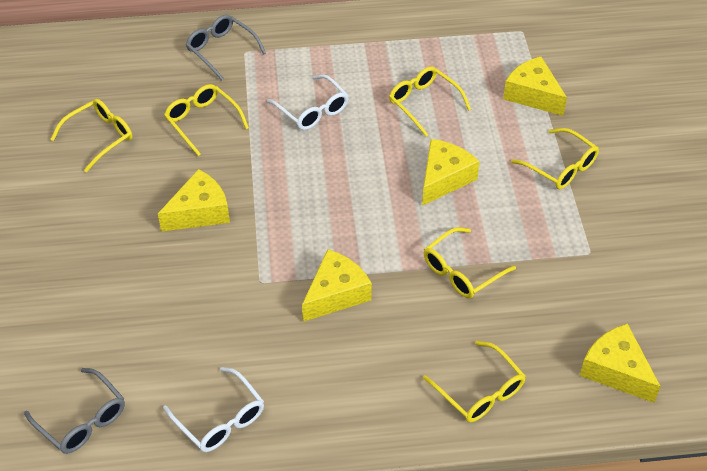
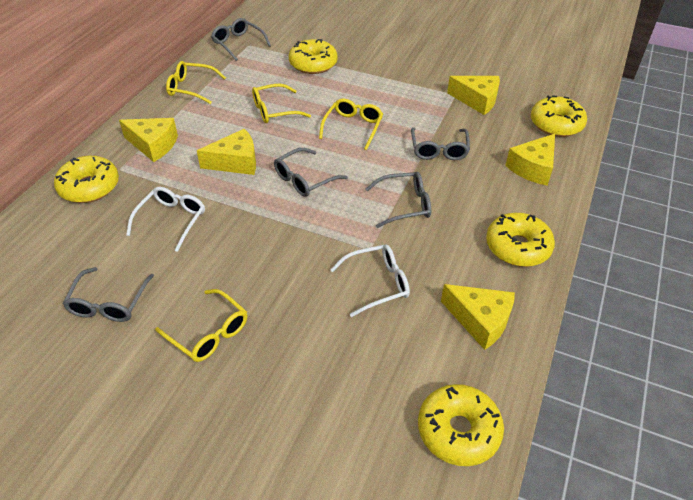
grey glasses: [24,368,125,454] [186,15,266,80] = 2 -> [63,267,154,322] [211,18,271,61] [274,148,348,197] [365,172,431,228] [411,127,470,160] = 5
yellow donut: none = 0 -> [54,156,119,203] [289,39,338,74] [418,384,504,466] [486,213,555,267] [531,95,587,137] = 5
yellow glasses: [50,99,132,172] [164,84,249,156] [389,66,471,137] [423,341,525,422] [424,227,516,298] [511,128,599,189] = 6 -> [155,289,247,362] [166,61,226,104] [252,83,311,123] [319,99,383,150] = 4

